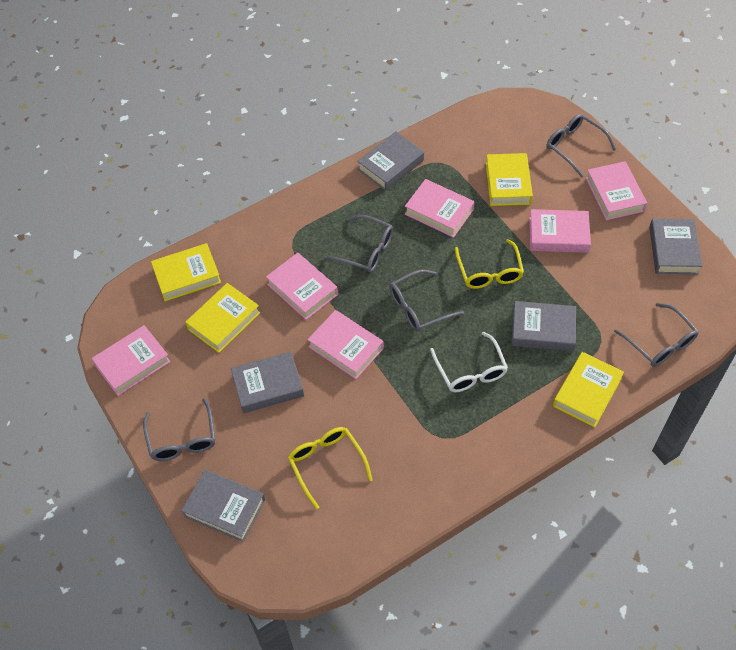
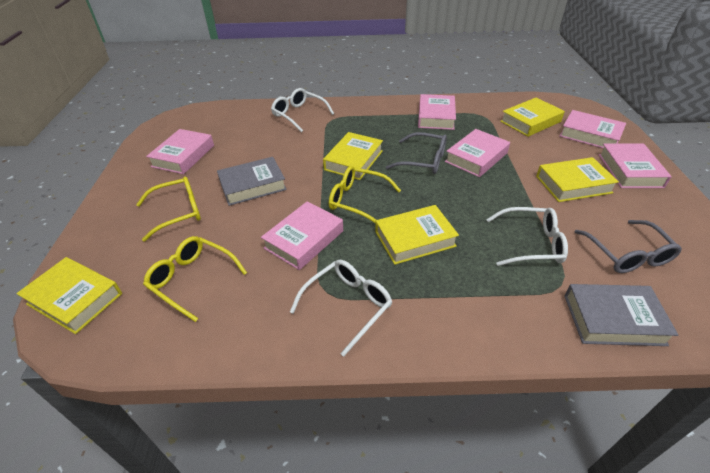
grey book: [181,469,265,542] [231,352,304,413] [357,131,424,191] [512,301,576,351] [649,218,702,274] = 5 -> [217,157,287,206] [564,284,678,346] = 2
grey glasses: [143,398,215,461] [323,215,393,273] [389,269,464,332] [547,114,617,177] [614,303,699,367] = 5 -> [386,132,447,174] [575,220,682,273] = 2
white glasses: [430,332,508,392] = 1 -> [271,88,334,132] [290,260,392,356] [486,207,568,266] = 3
yellow book: [151,243,221,301] [185,283,260,353] [486,153,533,206] [553,352,624,427] = 4 -> [16,257,122,334] [323,132,383,180] [375,205,459,265] [500,98,565,137] [536,157,619,202] = 5
yellow glasses: [288,427,373,509] [455,239,524,289] = 2 -> [136,176,201,242] [143,236,247,322] [329,166,401,224] = 3

